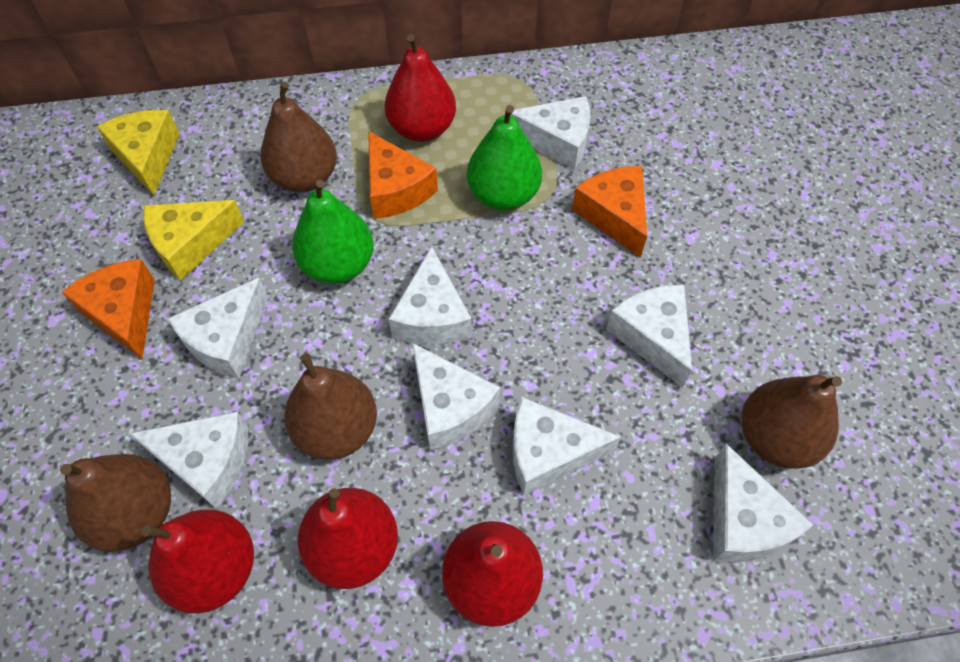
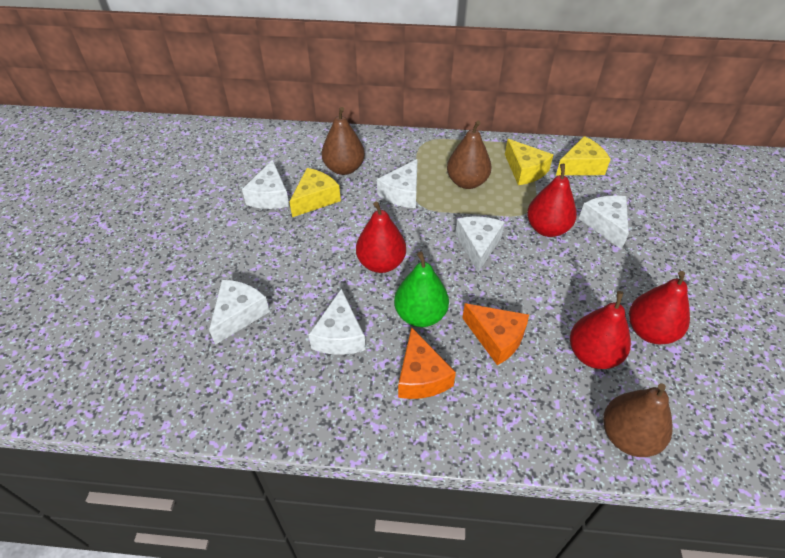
brown pear: [60,454,171,552] [261,82,337,192] [284,353,377,460] [742,375,842,469] = 4 -> [322,107,365,175] [447,121,491,189] [603,383,673,457] = 3
green pear: [292,179,374,284] [467,105,542,210] = 2 -> [394,252,449,327] = 1
orange cheese: [62,259,155,359] [368,131,438,219] [572,166,647,258] = 3 -> [398,327,456,399] [462,303,529,365] = 2
white cheese: [130,412,248,509] [168,277,268,378] [388,246,472,345] [412,343,500,450] [510,96,590,170] [512,397,621,495] [606,285,692,388] [713,444,813,563] = 8 -> [209,280,270,345] [242,160,289,209] [309,288,366,355] [377,159,418,208] [455,216,505,273] [579,196,629,249] = 6
yellow cheese: [97,110,180,195] [143,200,244,280] = 2 -> [289,168,341,217] [505,139,553,185] [556,136,611,175] = 3

